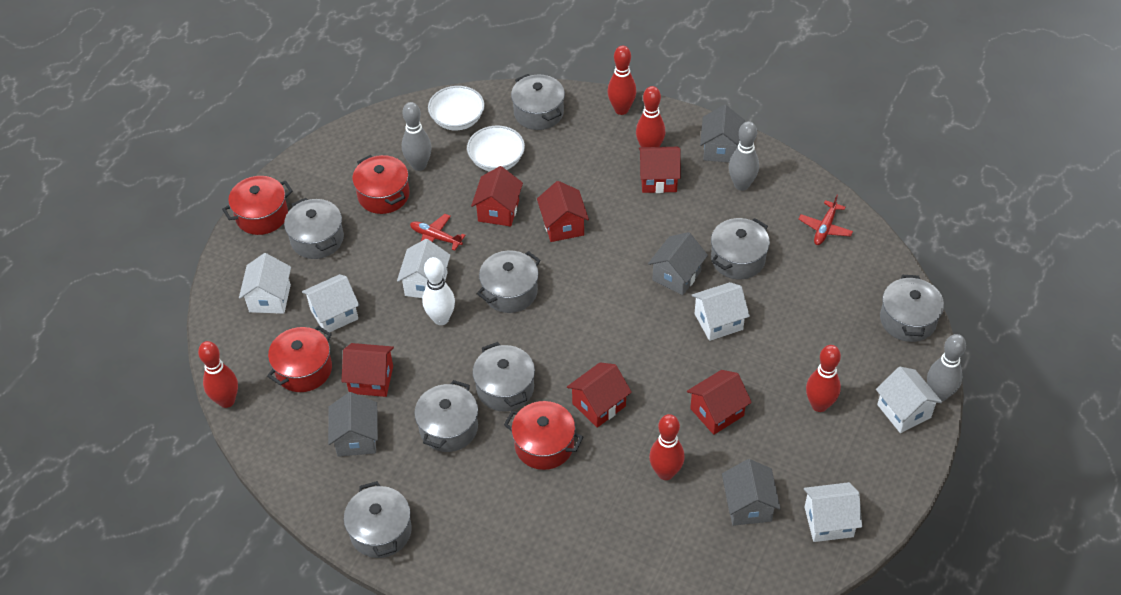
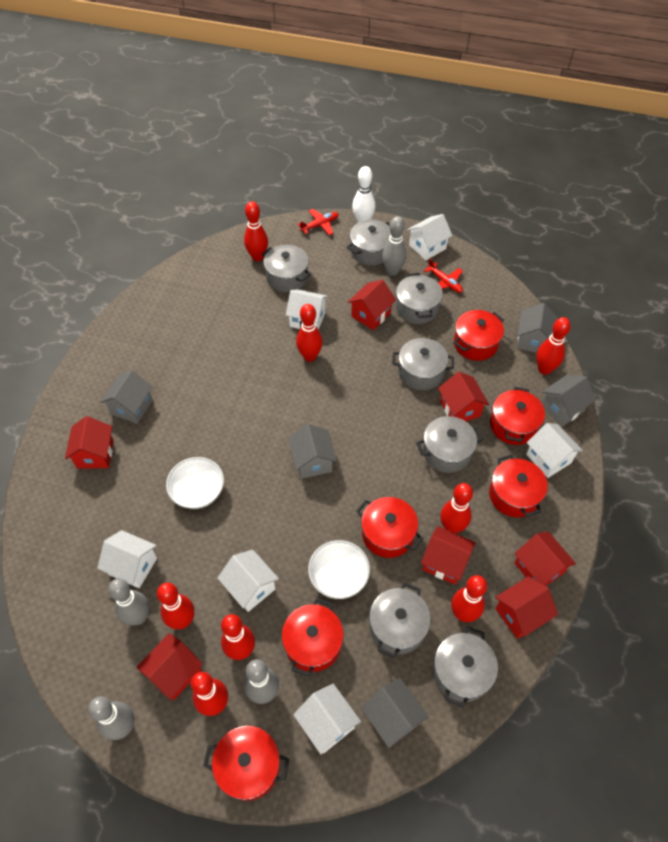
grey bowling pin: [402,102,432,171] [729,121,759,191] [927,334,966,402] = 3 -> [88,696,134,740] [108,578,149,625] [244,659,279,704] [382,216,406,276] = 4
grey house: [328,392,378,457] [648,232,708,295] [700,105,745,162] [722,459,781,526] = 4 -> [100,370,153,424] [288,424,337,479] [361,678,429,748] [517,303,558,353] [542,374,596,427] = 5
grey pot: [284,198,344,259] [344,481,412,558] [414,380,478,452] [473,342,535,411] [477,250,541,313] [511,74,565,130] [711,218,770,279] [880,275,944,342] = 8 -> [262,245,311,292] [347,220,391,266] [369,583,431,658] [392,338,454,390] [396,273,443,324] [416,416,483,473] [433,626,498,707] = 7
red bowling pin: [198,341,238,408] [607,46,636,115] [636,86,666,147] [649,414,685,480] [806,345,841,412] = 5 -> [157,583,194,629] [191,672,228,716] [221,614,255,660] [244,202,268,261] [296,304,323,362] [440,483,473,534] [451,575,487,622] [536,317,571,375] = 8
red house: [341,343,394,397] [471,166,523,227] [537,181,589,242] [567,363,632,428] [639,147,681,193] [687,370,752,435] = 6 -> [65,416,114,468] [136,633,203,700] [348,280,396,330] [421,526,475,585] [438,372,489,421] [495,576,558,639] [514,531,576,586] = 7
red pot: [222,176,293,235] [267,326,332,392] [352,155,410,214] [504,401,584,470] = 4 -> [203,726,289,801] [281,598,344,677] [357,497,423,558] [454,310,504,361] [489,454,548,517] [490,387,545,445] = 6

